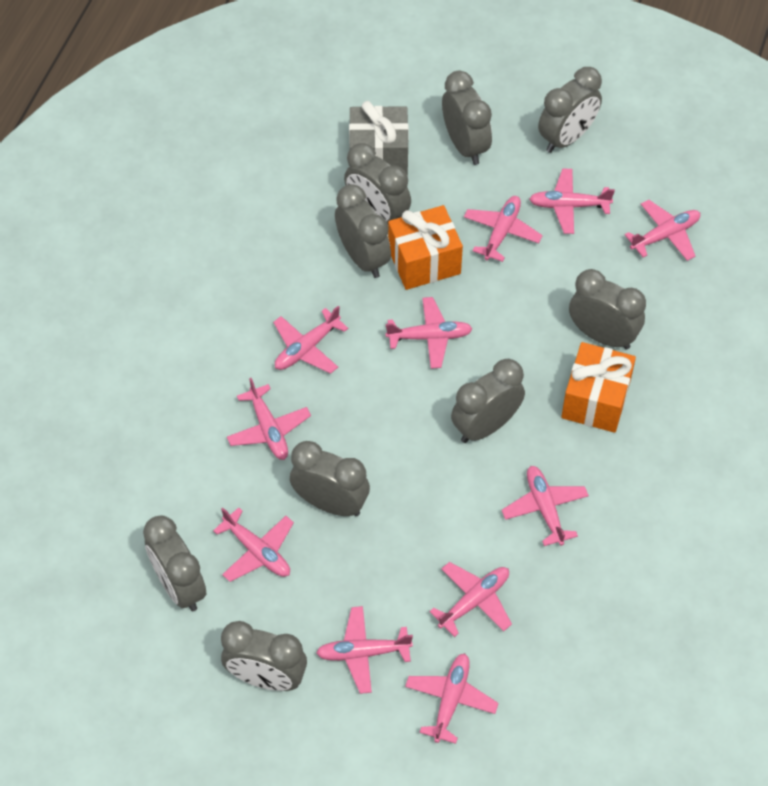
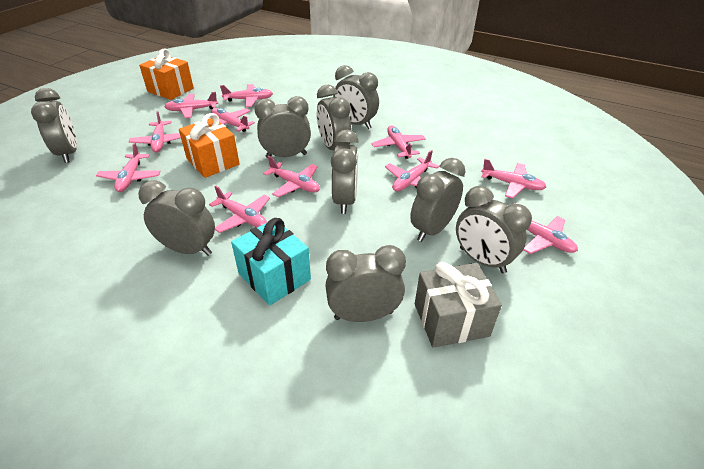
turquoise gift: none = 0 -> [231,218,311,305] = 1

